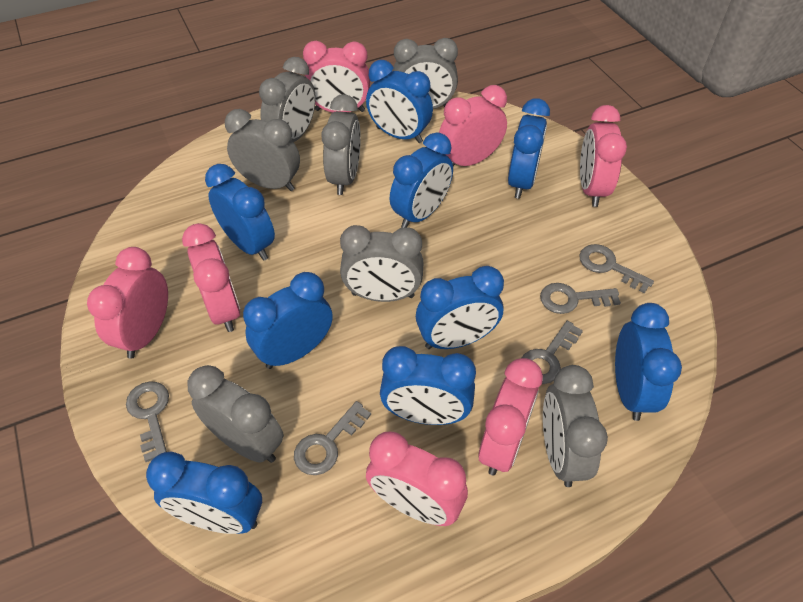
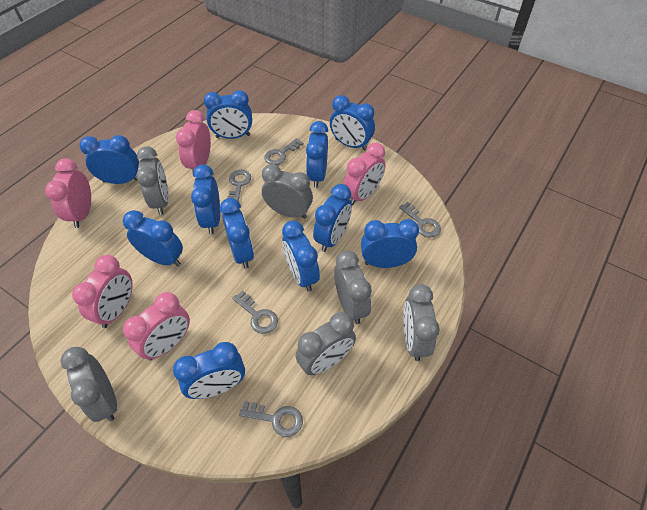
blue clock: [146,452,262,534] [205,164,275,261] [243,272,333,369] [366,60,433,143] [380,346,476,425] [390,132,453,228] [416,266,504,349] [508,98,550,199] [615,303,682,421] = 9 -> [80,135,139,184] [123,210,183,266] [173,342,245,399] [191,165,220,234] [204,90,252,139] [220,198,254,269] [282,221,320,292] [306,121,328,188] [313,184,352,252] [330,95,375,150] [361,219,419,268] = 11
grey clock: [187,365,284,463] [225,109,300,191] [259,57,316,142] [321,94,361,195] [340,225,423,302] [393,38,458,109] [543,365,608,487] = 7 -> [60,347,117,422] [137,146,169,215] [262,164,313,219] [296,312,356,375] [334,250,372,324] [403,284,440,361] = 6
pink clock: [87,247,168,359] [182,223,240,332] [303,41,370,113] [366,432,468,526] [439,85,507,166] [478,358,543,476] [580,105,627,207] = 7 -> [45,158,91,228] [72,255,133,328] [123,292,190,360] [176,110,211,171] [344,143,386,205] = 5

